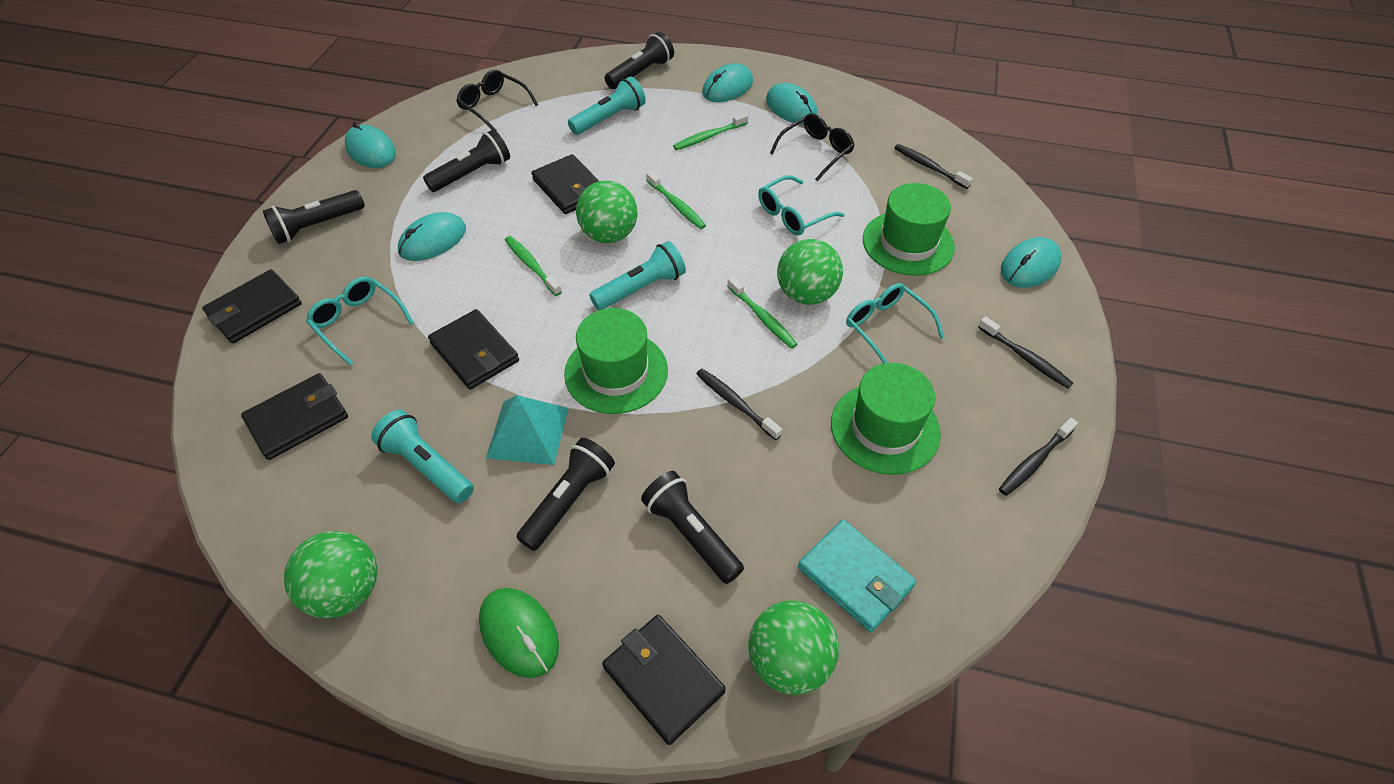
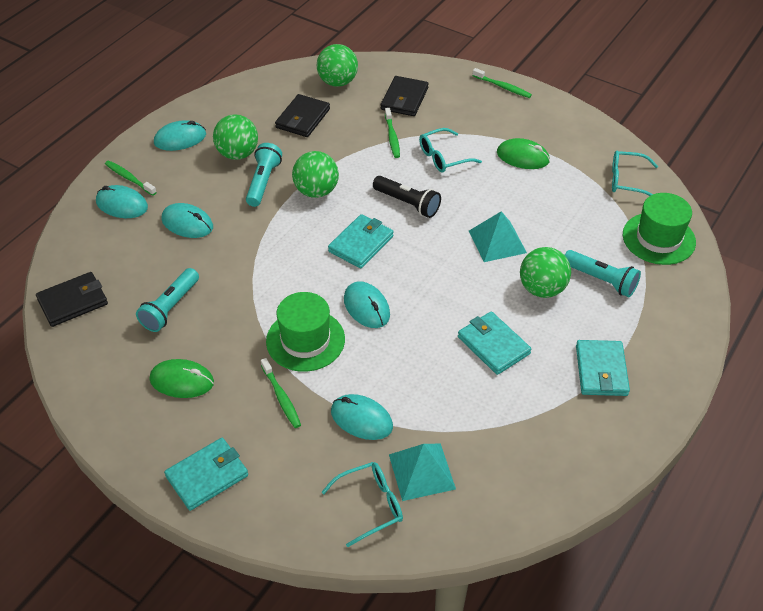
black flashlight: [263,190,365,244] [423,129,510,192] [516,438,615,551] [605,32,674,89] [641,471,744,584] = 5 -> [373,176,441,218] = 1
black glasses: [456,70,538,131] [770,113,855,181] = 2 -> none = 0
black toothbrush: [696,369,782,440] [894,144,973,189] [978,316,1073,389] [999,418,1078,496] = 4 -> none = 0
black wallet: [202,269,302,344] [241,373,348,460] [428,309,519,390] [531,154,599,214] [602,615,726,745] = 5 -> [36,272,108,327] [275,94,330,137] [381,76,429,116] = 3
green hat: [564,308,668,414] [831,363,941,475] [863,183,955,276] = 3 -> [266,292,345,372] [623,193,696,265] = 2
green mouse: [479,588,559,678] = 1 -> [150,359,214,398] [497,138,550,169] = 2
turquoise pyramid: [486,395,569,465] = 1 -> [389,444,456,501] [469,211,527,262] = 2
turquoise wallet: [798,520,916,632] = 1 -> [164,438,248,511] [328,214,394,268] [458,311,531,375] [576,340,630,396] = 4

